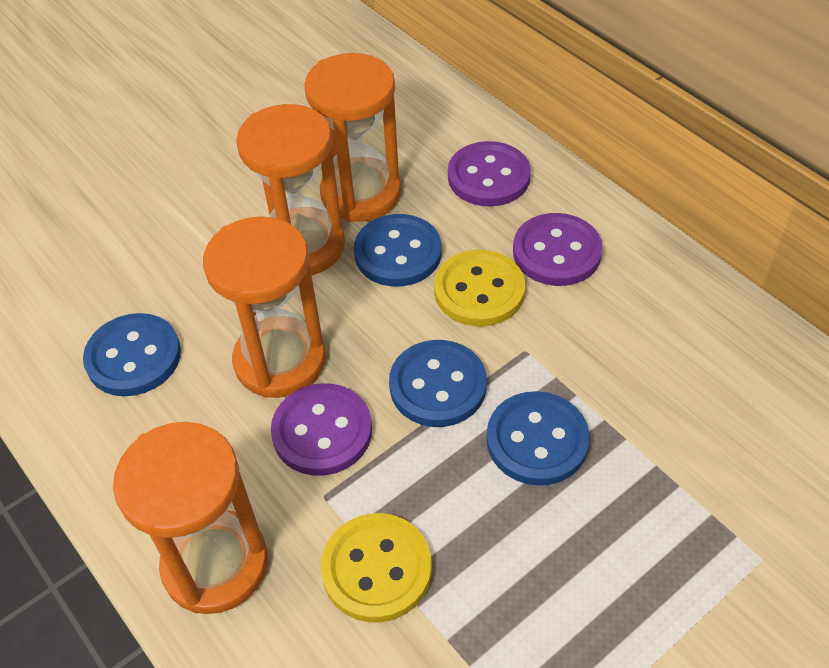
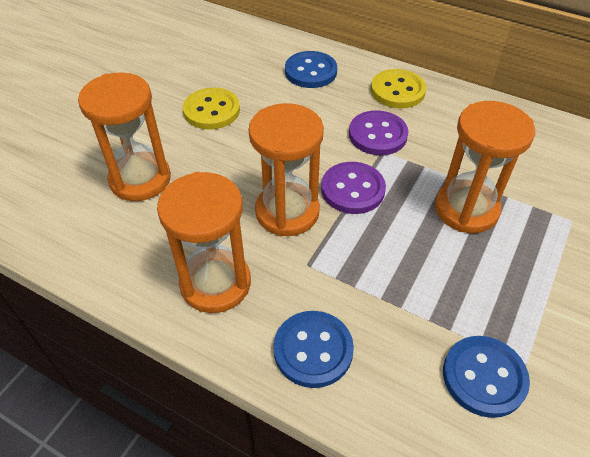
blue button: [83,313,181,396] [354,214,441,287] [389,340,487,427] [487,391,590,486] = 4 -> [274,311,354,388] [285,51,337,88] [443,336,530,418] = 3
purple button: [271,383,372,476] [448,141,531,207] [513,213,603,286] = 3 -> [321,162,386,214] [349,110,408,155] = 2

